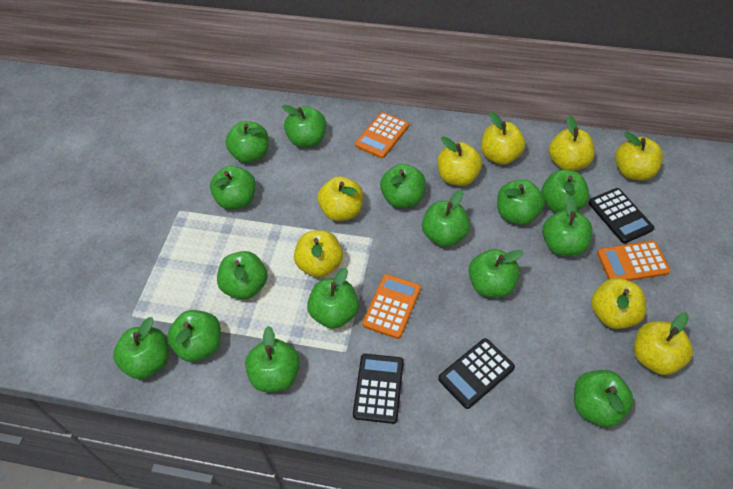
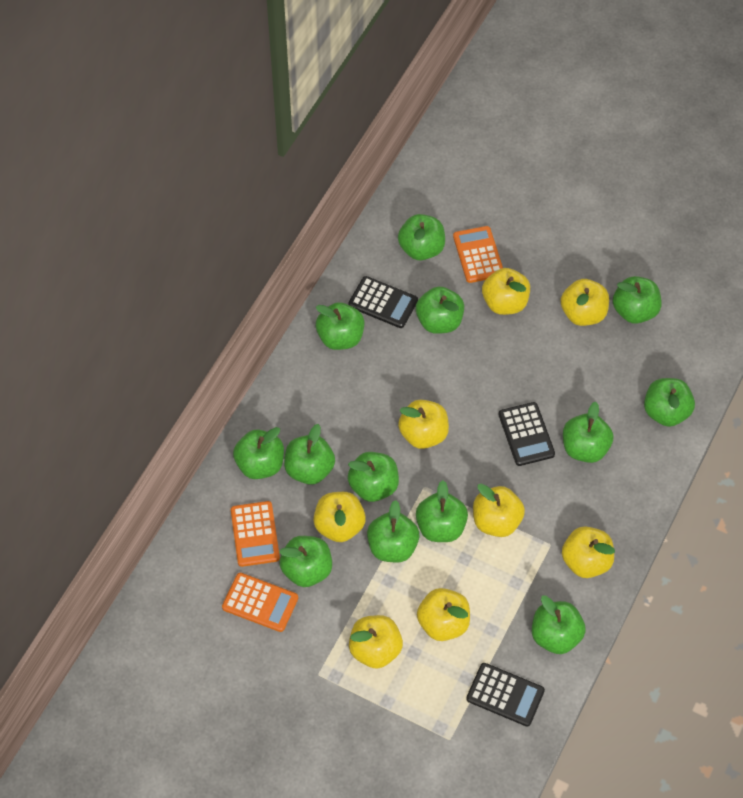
green apple: [113,317,169,379] [167,310,221,362] [210,166,256,210] [217,251,267,300] [225,121,269,163] [245,326,300,392] [282,105,327,148] [307,268,359,329] [380,164,426,208] [422,190,470,247] [469,249,523,298] [497,179,545,225] [541,170,589,213] [542,196,593,256] [574,370,634,427] = 15 -> [233,427,284,479] [279,536,332,587] [284,424,335,485] [316,302,365,350] [348,452,399,502] [367,500,419,563] [398,214,445,260] [416,286,464,334] [416,480,468,542] [532,595,586,654] [563,402,614,463] [613,276,661,324] [644,378,695,427] = 13

